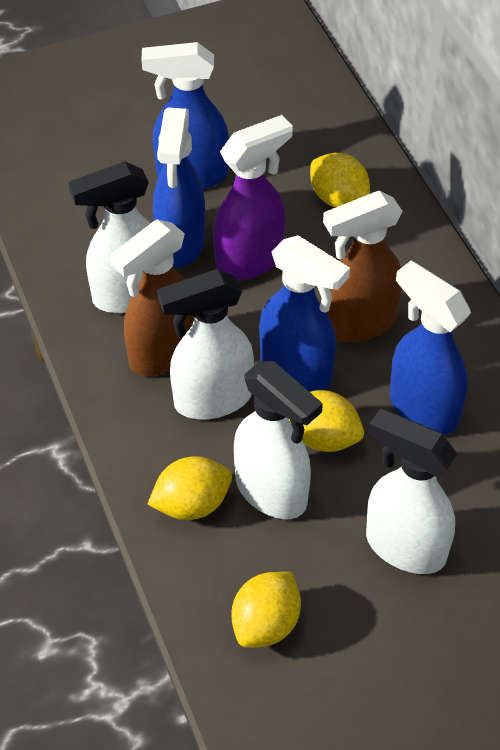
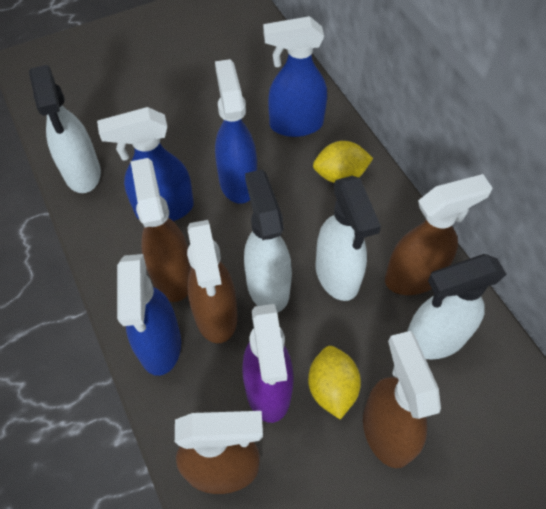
brown spray bottle: [110,219,194,376] [323,191,403,343] = 2 -> [131,158,191,302] [175,411,263,494] [187,220,237,343] [363,331,441,468] [385,174,492,295] = 5
yellow lemon: [147,456,232,520] [231,572,301,648] [288,390,364,452] [310,153,370,207] = 4 -> [308,346,361,419] [313,141,373,183] = 2

